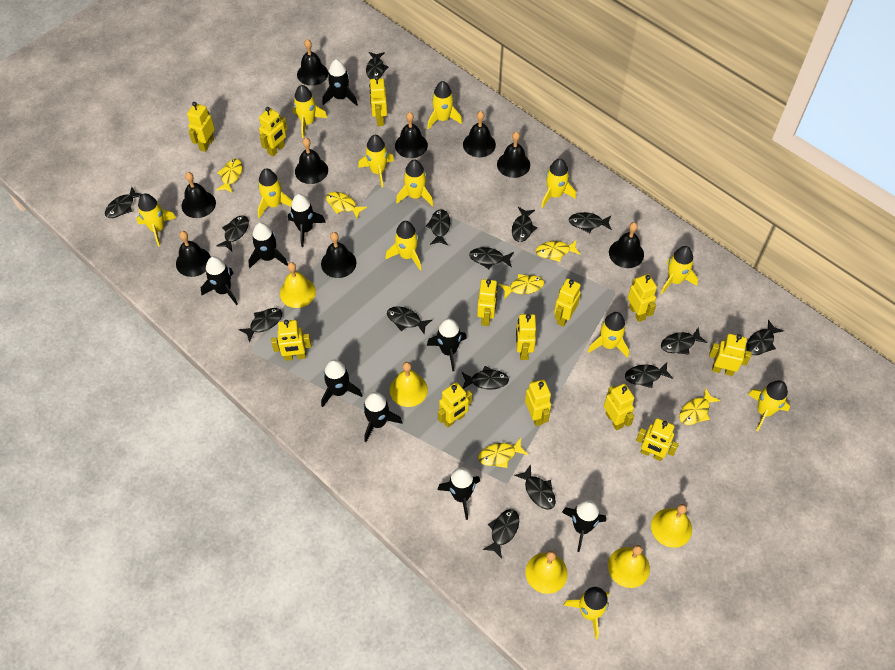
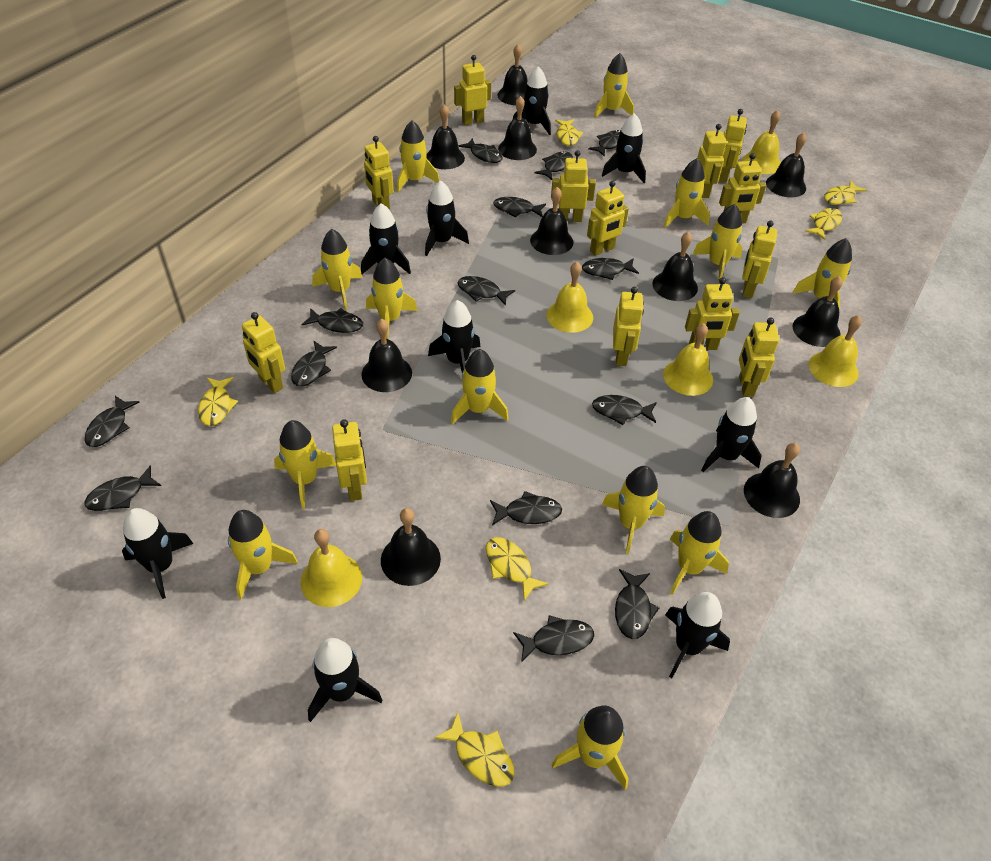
black bell: [176,231,211,277] [182,172,216,218] [295,138,328,184] [297,39,328,86] [321,232,356,278] [395,112,428,158] [463,111,496,157] [497,131,530,178] [609,222,644,268] = 9 -> [361,319,412,392] [381,508,441,586] [426,105,465,169] [497,44,528,105] [498,96,537,160] [530,187,573,255] [652,231,698,301] [744,443,800,518] [766,133,807,197] [792,276,843,347] = 10
black fish: [105,187,142,218] [216,215,249,251] [238,308,282,342] [366,52,389,79] [387,306,432,335] [426,209,450,245] [462,366,509,390] [469,247,514,269] [483,509,519,559] [512,207,537,242] [514,465,556,510] [569,212,612,233] [625,362,673,388] [661,327,707,355] [746,320,784,355] = 15 -> [84,465,161,511] [85,396,140,447] [291,341,337,386] [302,308,363,333] [458,138,502,163] [458,276,515,306] [490,491,562,525] [493,197,546,218] [513,615,594,663] [535,151,573,180] [582,258,639,280] [588,130,621,157] [592,395,657,425] [615,569,659,639] = 14
yellow rocket: [137,193,176,247] [258,168,292,218] [293,85,327,138] [358,135,394,188] [386,221,422,270] [396,159,433,206] [427,81,462,130] [541,158,576,208] [564,587,609,639] [587,312,629,358] [661,246,698,294] [748,380,790,431] = 12 -> [228,510,298,599] [274,420,336,509] [312,229,363,310] [366,258,418,339] [397,120,439,192] [451,349,509,424] [552,706,628,790] [594,53,634,118] [602,466,665,554] [663,158,710,227] [670,511,729,595] [692,204,742,279] [792,238,852,307] = 13

